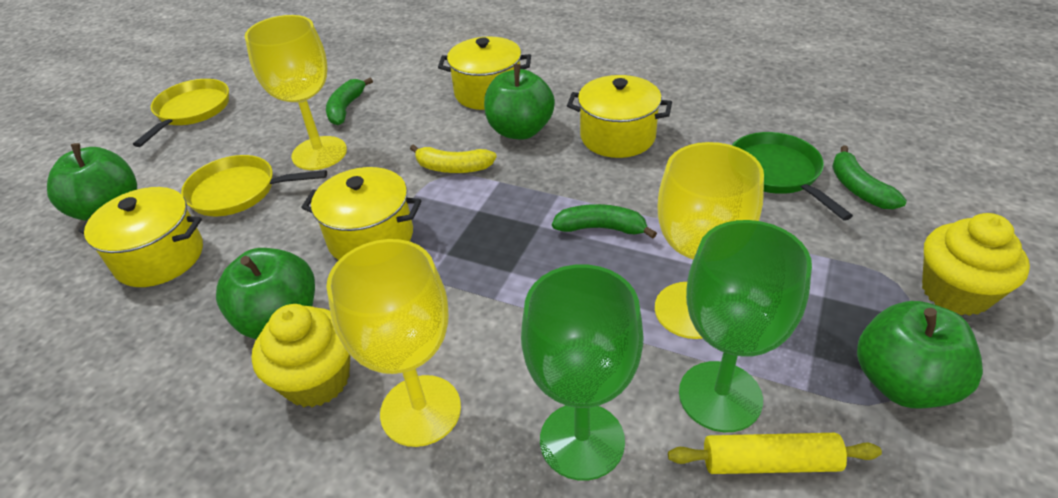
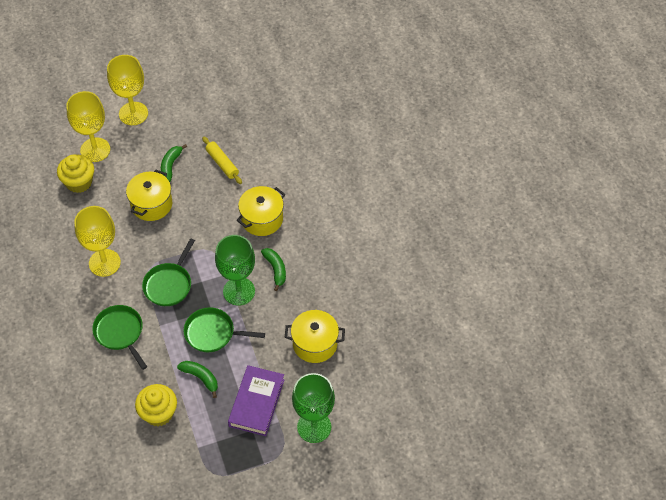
green apple: [47,143,137,221] [216,248,315,339] [484,64,555,139] [857,301,983,408] = 4 -> none = 0
green pan: [732,132,853,221] = 1 -> [92,305,147,370] [142,239,195,306] [184,307,265,352] = 3
purple book: none = 0 -> [228,365,285,436] = 1
yellow banana: [410,144,497,173] = 1 -> none = 0
yellow pan: [133,79,229,147] [181,155,327,216] = 2 -> none = 0
yellow pot: [79,187,203,287] [301,167,422,260] [438,36,531,110] [567,75,672,158] = 4 -> [126,170,172,221] [237,186,285,236] [285,310,345,363] = 3

